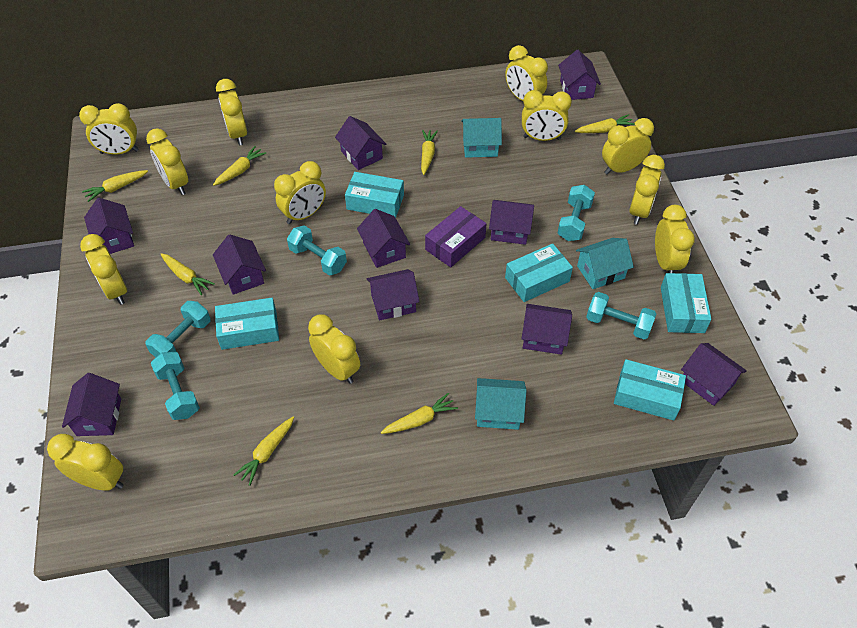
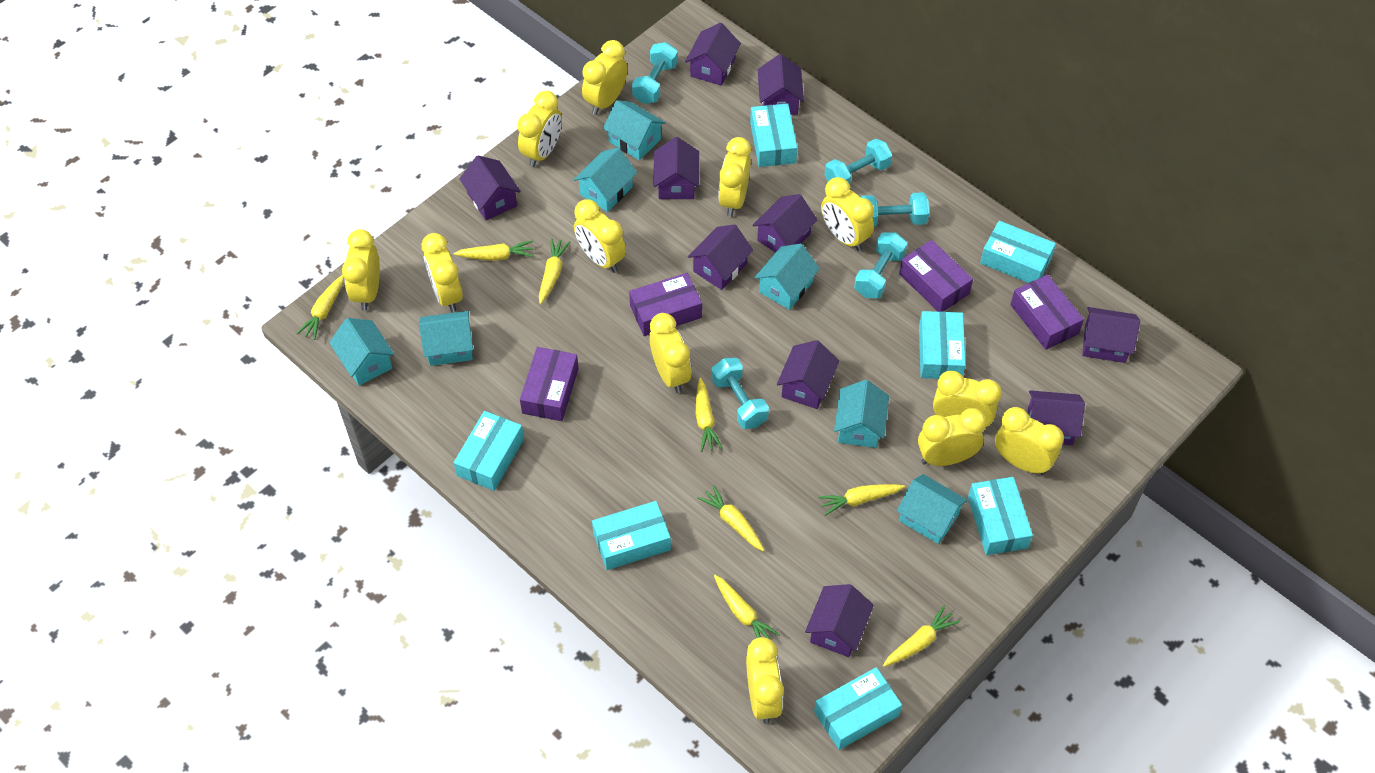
purple box: [425,206,487,267] = 1 -> [520,347,579,421] [629,273,702,336] [899,240,973,312] [1010,275,1084,350] = 4
turquoise box: [215,298,279,350] [345,172,404,218] [505,244,573,302] [614,359,686,421] [661,273,712,333] = 5 -> [454,411,524,491] [592,501,671,570] [750,103,797,167] [814,667,902,750] [919,311,966,379] [968,477,1033,555] [980,221,1056,283] = 7
turquoise house: [461,118,502,158] [475,378,526,430] [576,238,634,289] = 3 -> [329,318,395,386] [419,311,473,366] [573,148,637,212] [603,100,666,160] [754,244,820,310] [834,380,889,448] [897,474,968,544] = 7
yellow carrot: [82,170,148,202] [160,253,215,295] [213,146,266,186] [233,417,294,486] [381,393,458,434] [421,129,438,175] [575,114,635,133] = 7 -> [296,275,344,340] [454,240,534,261] [539,238,570,304] [696,378,723,452] [697,485,764,551] [714,575,780,640] [818,484,905,516] [883,605,960,667] = 8

